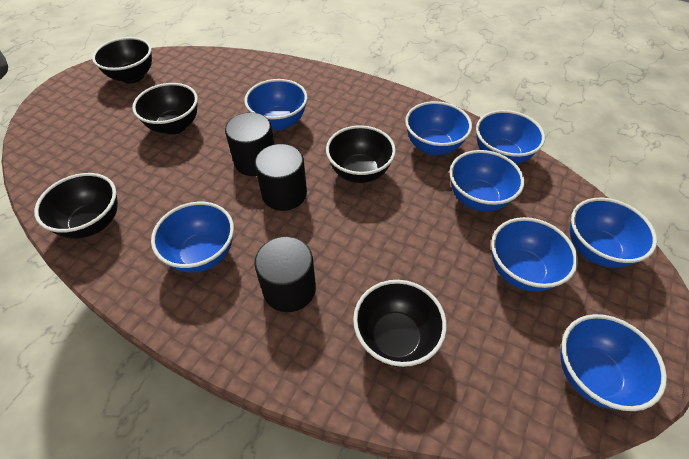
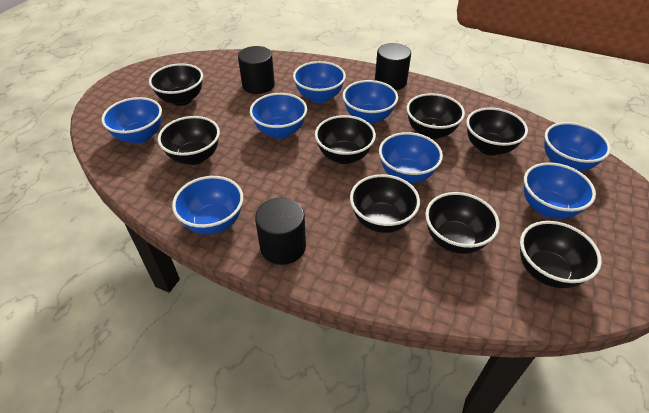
black bowl: [34,173,118,238] [92,37,152,84] [132,83,198,135] [326,125,396,183] [353,280,447,367] = 5 -> [149,63,203,106] [158,116,220,165] [315,115,376,164] [350,174,420,233] [406,93,465,139] [425,192,500,254] [466,107,528,155] [520,221,602,288] = 8

